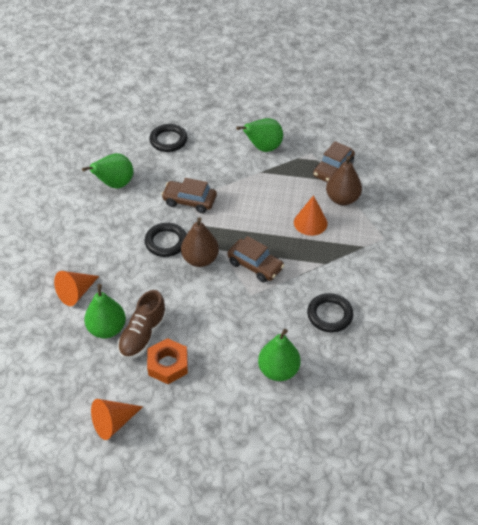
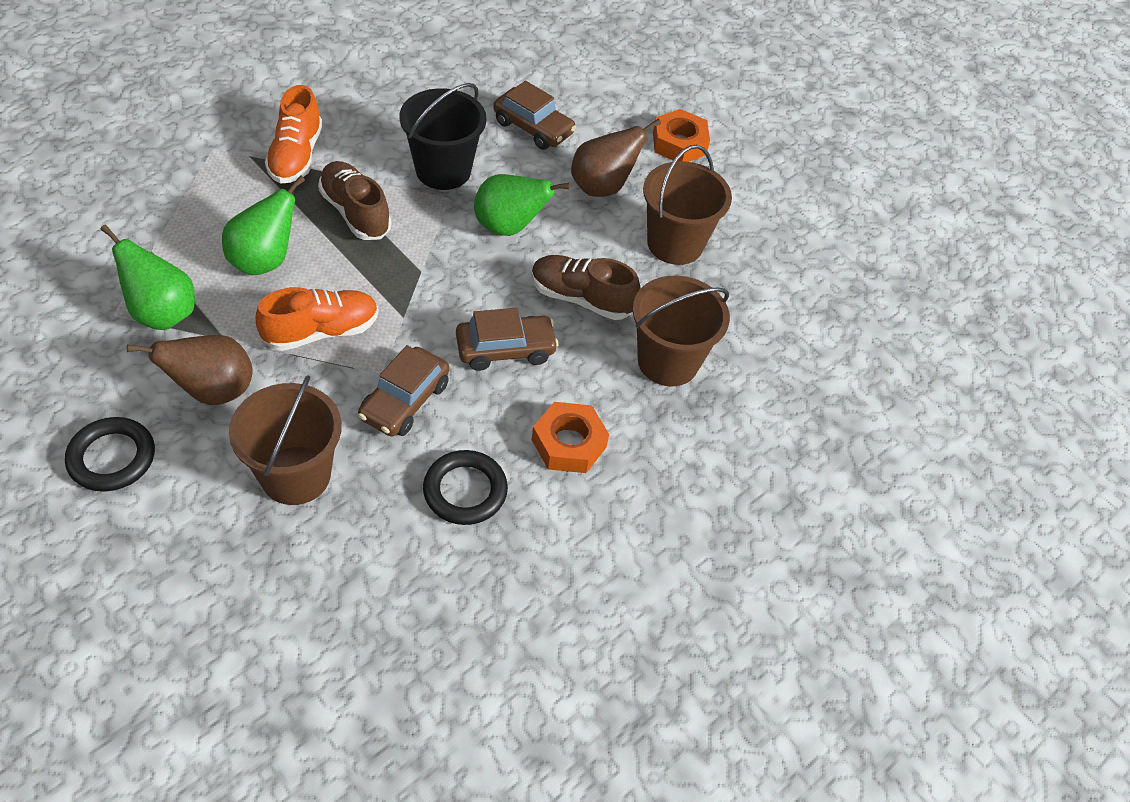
black bucket: none = 0 -> [399,83,487,190] = 1
black ring: [145,223,187,257] [149,124,188,152] [307,293,353,332] = 3 -> [65,417,155,492] [423,450,508,525] = 2
brown bucket: none = 0 -> [229,375,342,505] [633,276,730,386] [643,145,732,265] = 3
brown shoe: [118,290,167,359] = 1 -> [318,161,391,240] [531,255,641,320] = 2
green pear: [82,153,134,189] [84,284,126,338] [236,118,283,152] [258,329,301,381] = 4 -> [100,225,195,330] [222,175,305,275] [474,174,570,236] = 3
orange cone: [54,271,99,306] [91,399,143,440] [294,195,327,236] = 3 -> none = 0
orange nut: [147,338,188,384] = 1 -> [532,402,609,473] [653,109,710,162] = 2
orange shoe: none = 0 -> [256,287,378,351] [265,85,322,184] = 2

